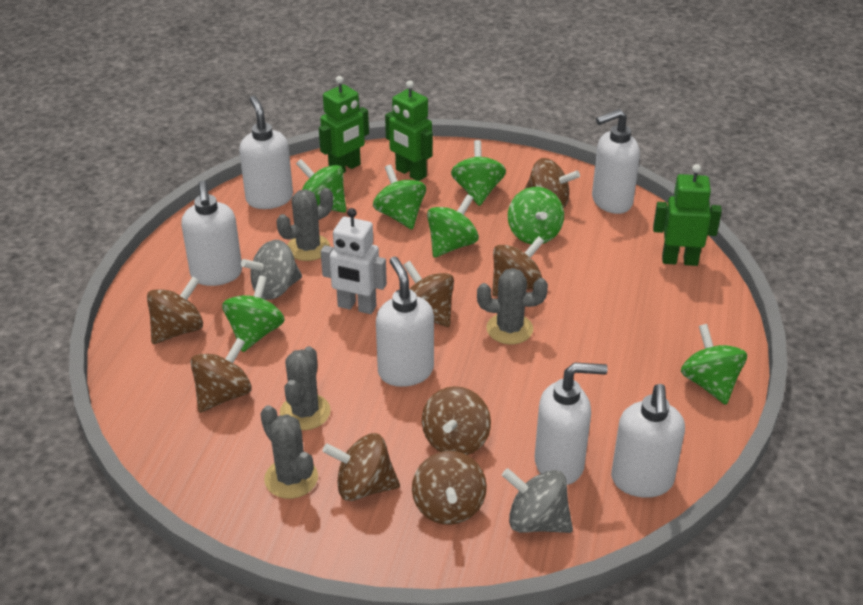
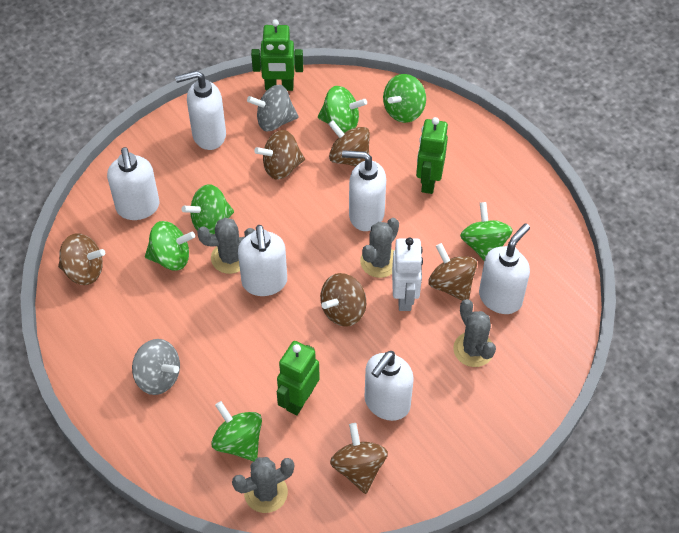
brown spinning top: [147,277,203,344] [190,338,252,413] [323,433,400,501] [403,261,454,327] [412,451,487,525] [422,386,491,455] [492,236,544,297] [525,158,580,209] = 8 -> [58,233,105,285] [254,130,305,180] [320,273,366,327] [328,120,370,166] [330,423,388,494] [428,243,477,301] = 6
green spinning top: [222,275,285,352] [296,159,346,213] [373,165,426,229] [427,194,479,258] [451,140,506,206] [508,187,564,244] [681,324,747,405] = 7 -> [145,221,195,271] [182,184,234,234] [211,401,262,462] [318,86,367,133] [383,74,426,123] [460,202,513,260] = 6

